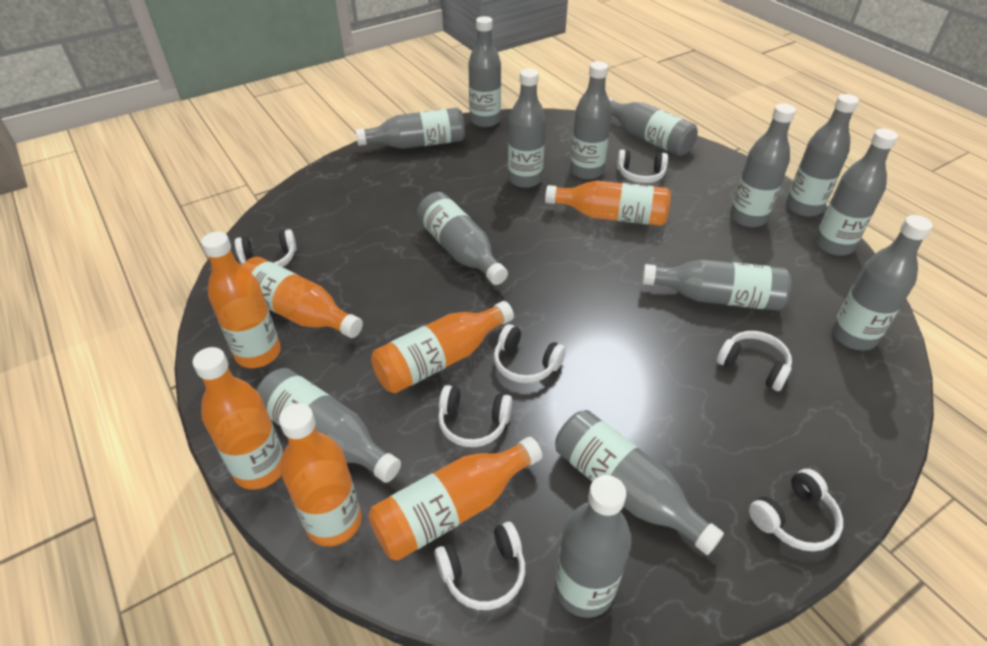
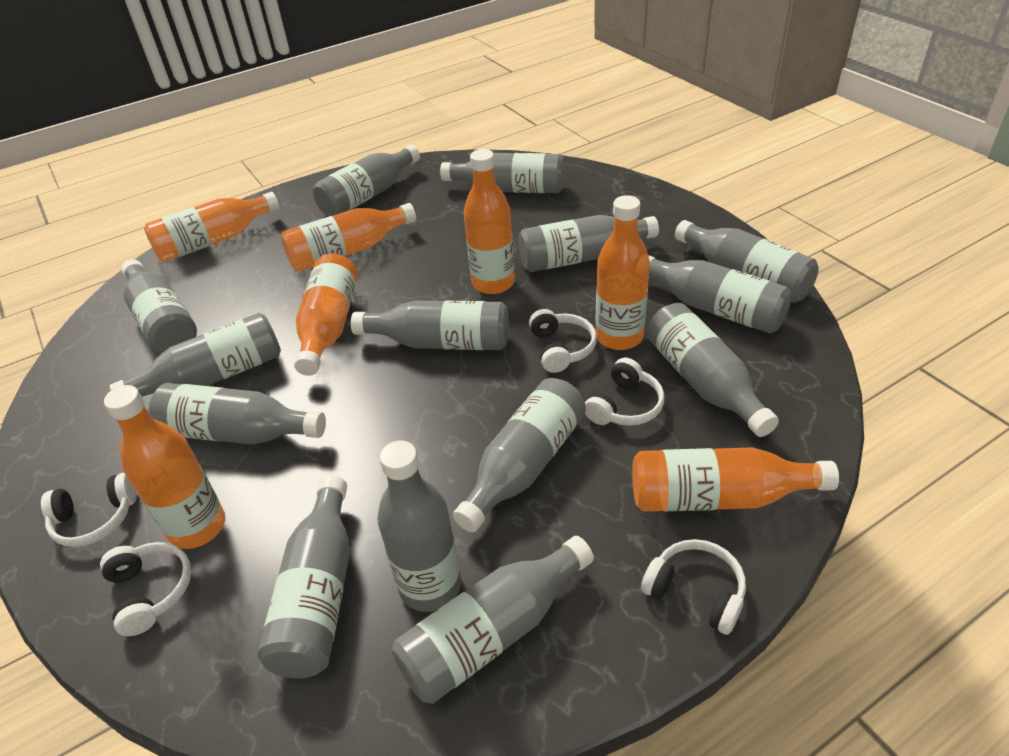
white headphones: [235,229,296,267] [434,522,525,610] [438,385,512,447] [494,324,566,383] [617,150,668,183] [717,331,792,391] [749,469,843,551] = 7 -> [41,473,137,547] [100,542,192,636] [529,309,597,373] [585,358,665,426] [641,539,746,635] = 5

